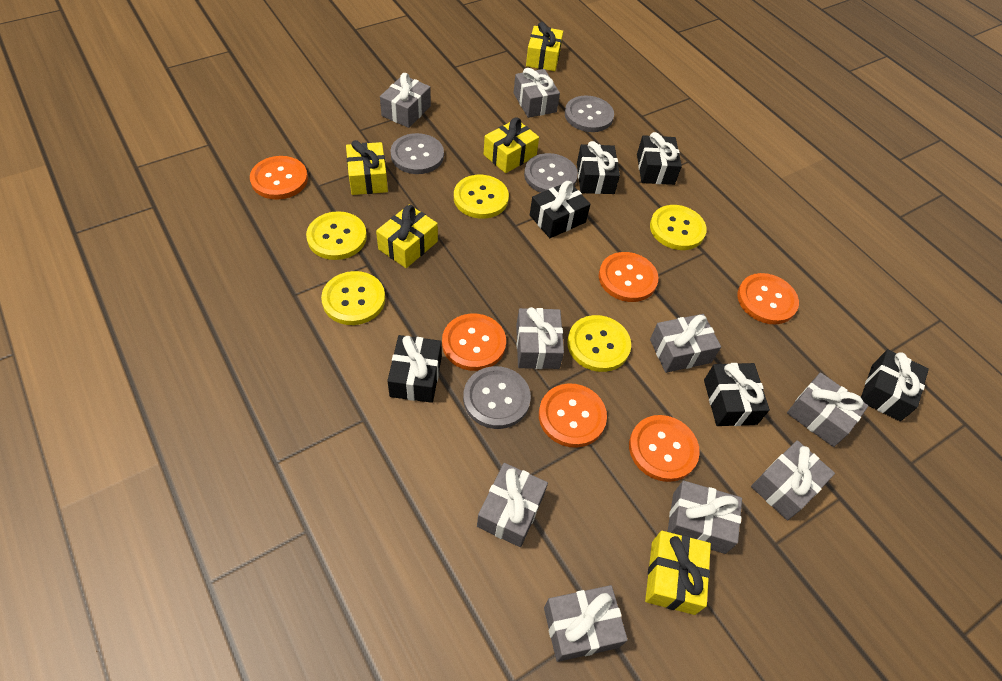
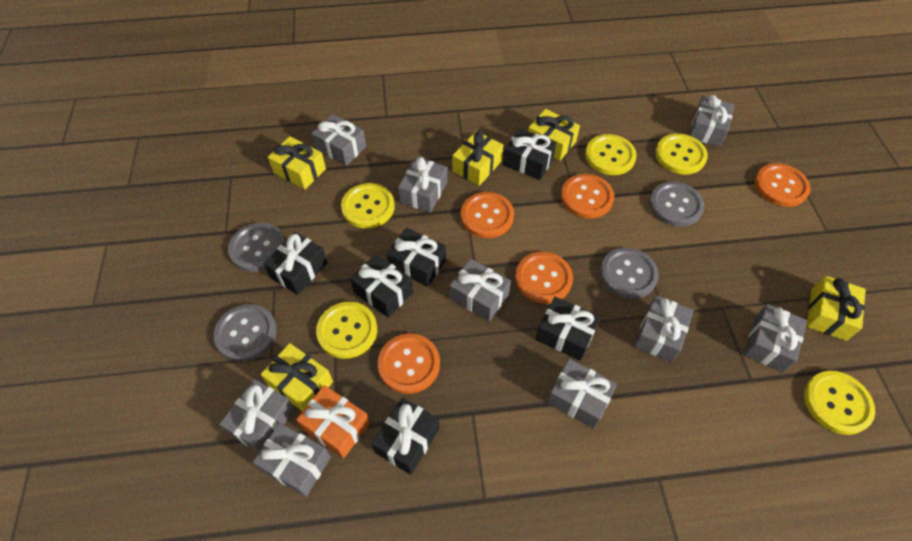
orange button: [250,156,308,200] [442,313,506,371] [539,383,607,448] [599,252,658,302] [629,415,700,482] [737,273,799,324] = 6 -> [378,334,440,394] [461,192,514,238] [515,252,573,304] [561,174,614,218] [755,163,811,207] = 5
orange gift: none = 0 -> [296,385,370,458] = 1

